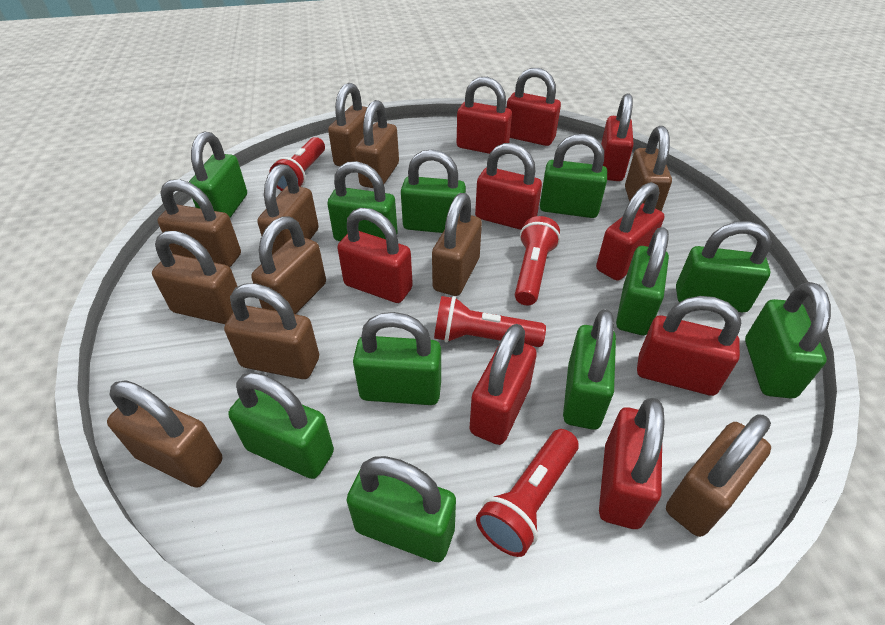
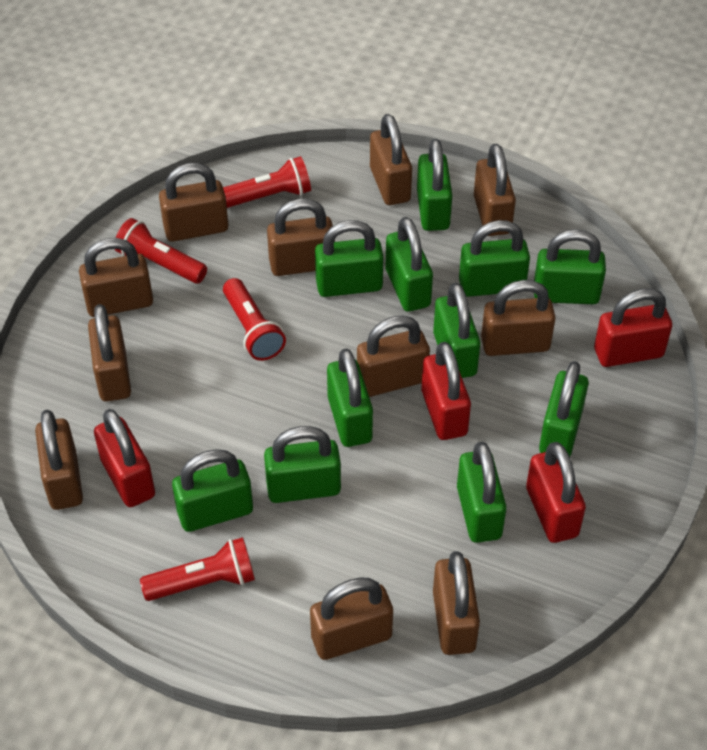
red padlock: [337,208,413,303] [457,77,512,154] [469,324,537,445] [475,143,542,230] [507,68,561,146] [596,182,664,281] [599,398,665,529] [601,93,634,181] [637,296,741,396] = 9 -> [94,409,155,507] [421,342,471,440] [526,442,586,543] [594,288,672,367] = 4

